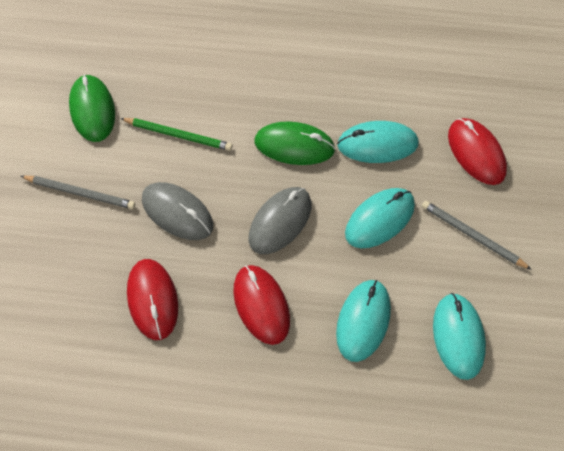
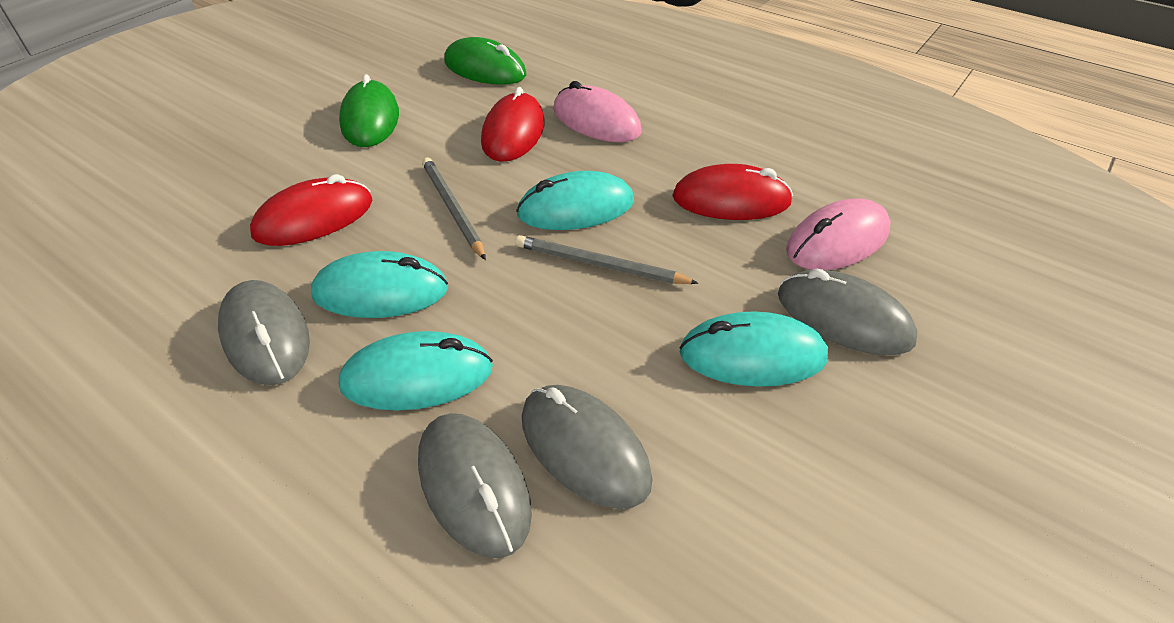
green pencil: [120,118,232,151] = 1 -> none = 0
grey mouse: [142,182,213,240] [249,187,311,254] = 2 -> [218,280,310,385] [418,413,532,558] [522,385,653,509] [778,269,918,355] = 4
pink mouse: none = 0 -> [553,81,642,142] [786,198,891,270] = 2

